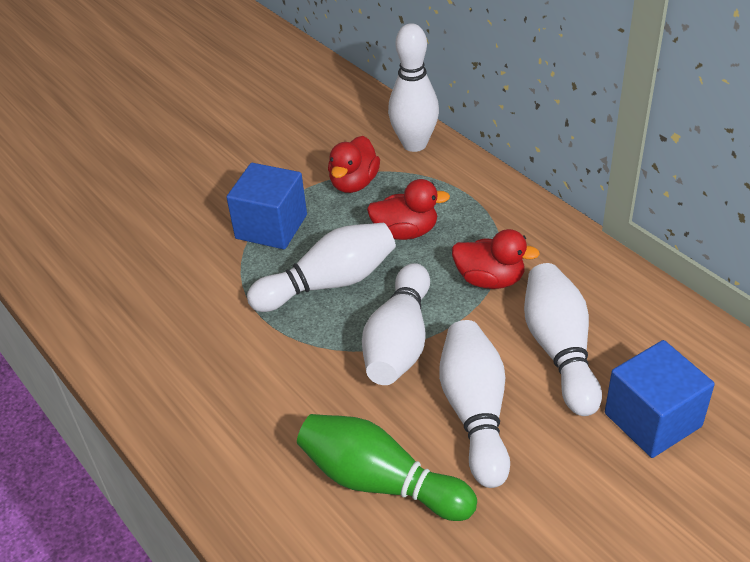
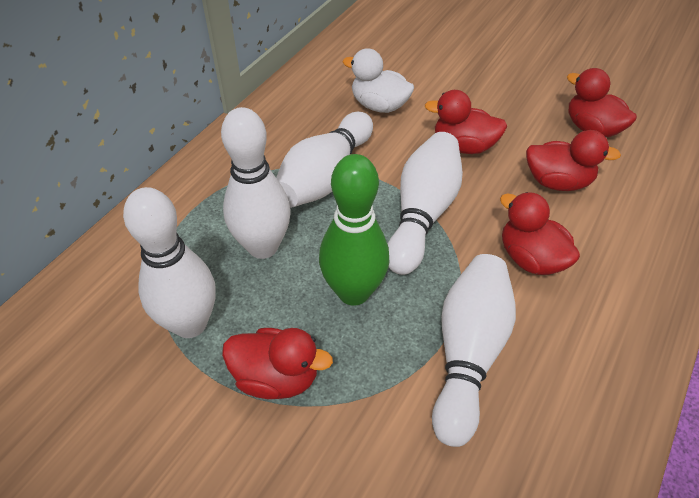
blue cube: [226,163,307,249] [605,340,715,458] = 2 -> none = 0
red duck: [328,136,380,193] [367,179,450,240] [452,229,540,289] = 3 -> [222,328,333,399] [425,90,507,154] [500,192,580,275] [526,130,621,191] [567,68,637,137] = 5
white duck: none = 0 -> [343,48,414,113] = 1

